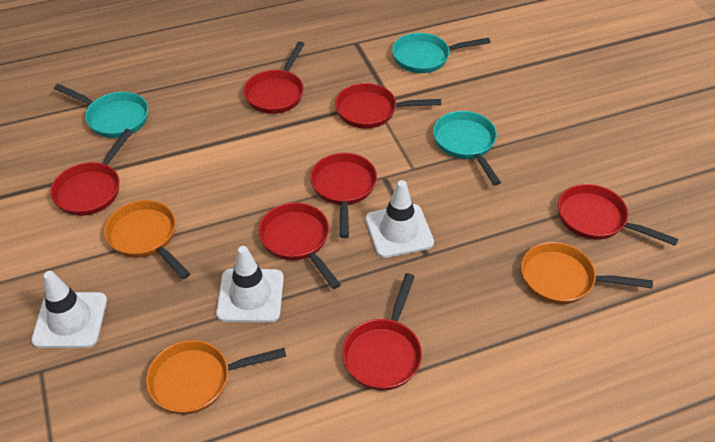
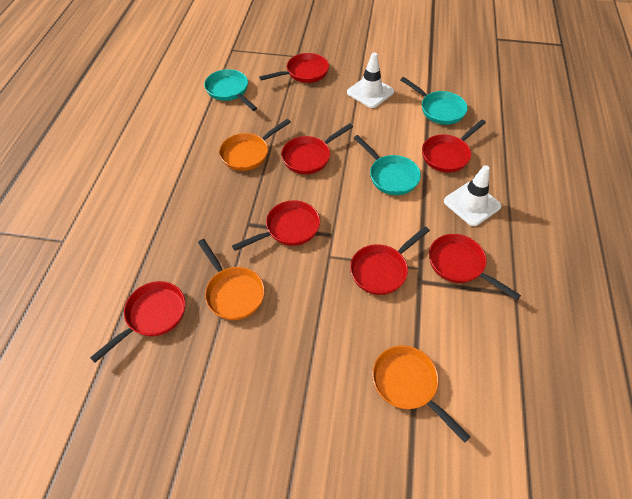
white traffic cone: [31,271,107,348] [216,246,284,323] [365,180,434,258] = 3 -> [347,52,394,108] [444,165,502,226] = 2

